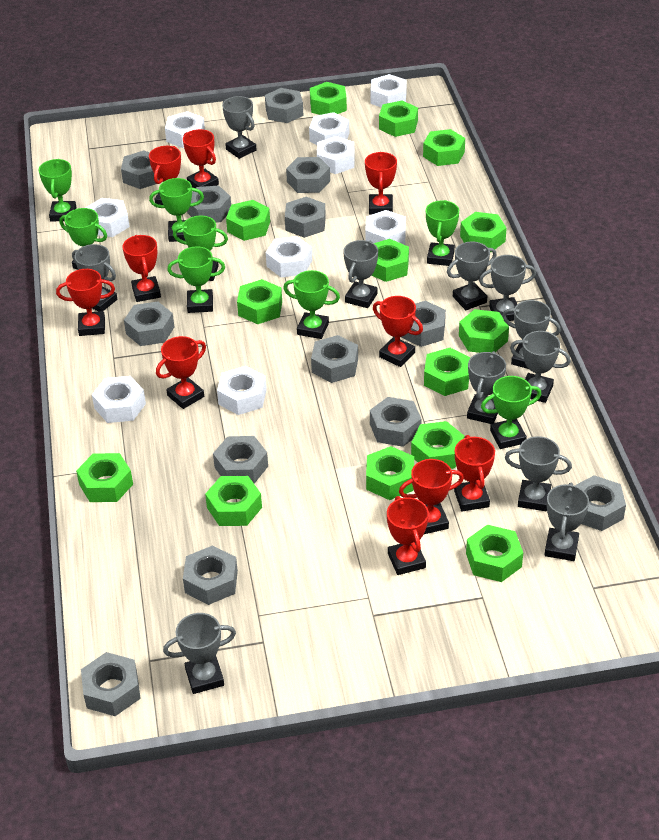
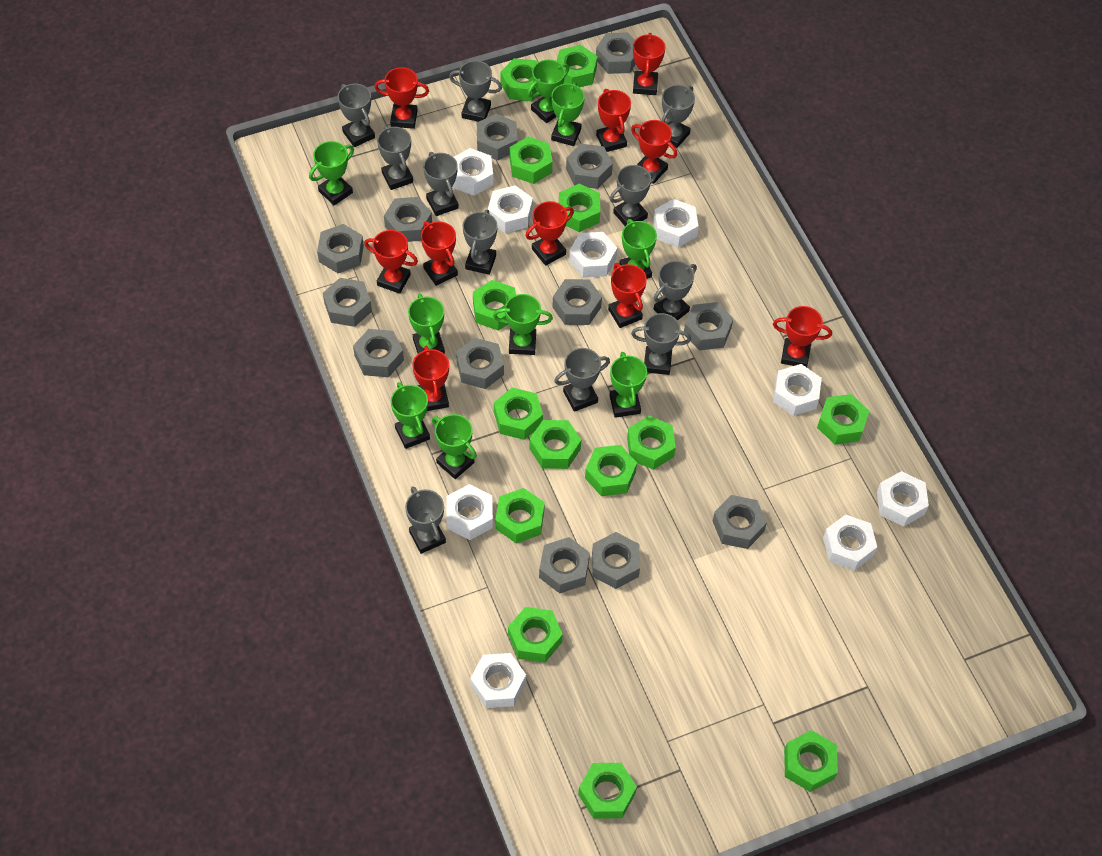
green trophy: [39,159,76,221] [60,208,107,270] [149,178,204,242] [167,247,225,313] [173,216,228,281] [283,270,340,339] [426,200,459,266] [481,376,541,449] = 8 -> [309,141,354,205] [391,382,430,449] [408,294,445,354] [432,414,477,479] [493,294,553,355] [527,60,569,123] [551,82,585,146] [609,352,647,418] [619,219,657,279] = 9

